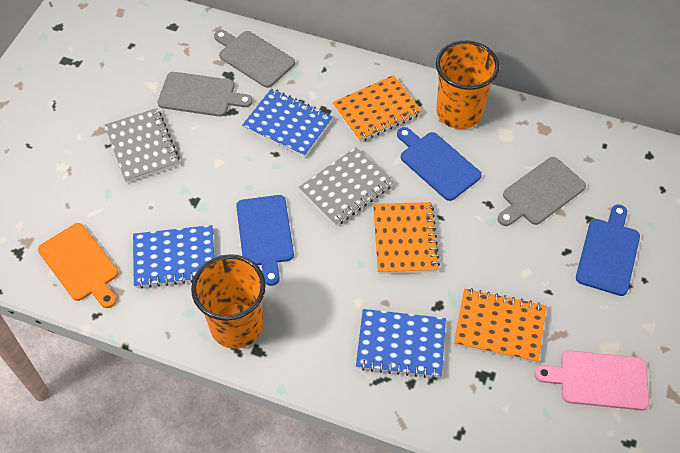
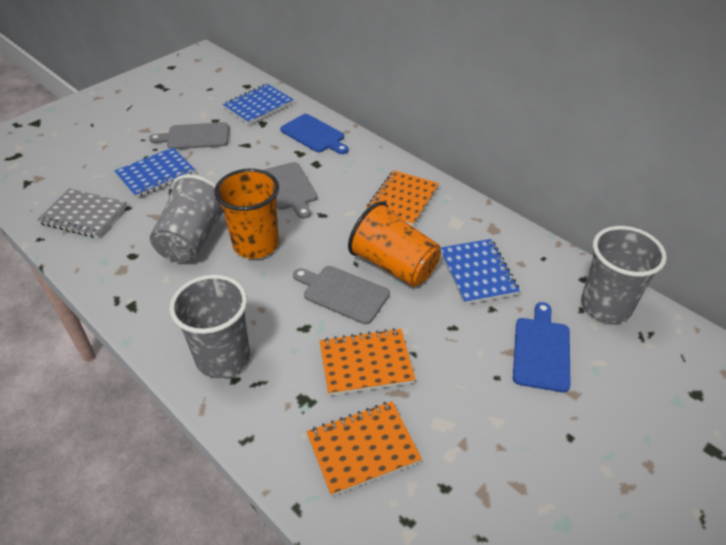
blue cutting board: [236,195,294,286] [397,127,482,201] [576,205,640,296] = 3 -> [280,114,349,154] [513,302,571,392] = 2
grey cup: none = 0 -> [150,174,224,262] [170,275,250,378] [581,226,667,323] = 3
grey notebook: [105,108,180,183] [299,147,394,226] = 2 -> [37,188,127,238] = 1
orange cutting board: [38,223,119,308] = 1 -> none = 0
pink cutting board: [534,350,649,410] = 1 -> none = 0

